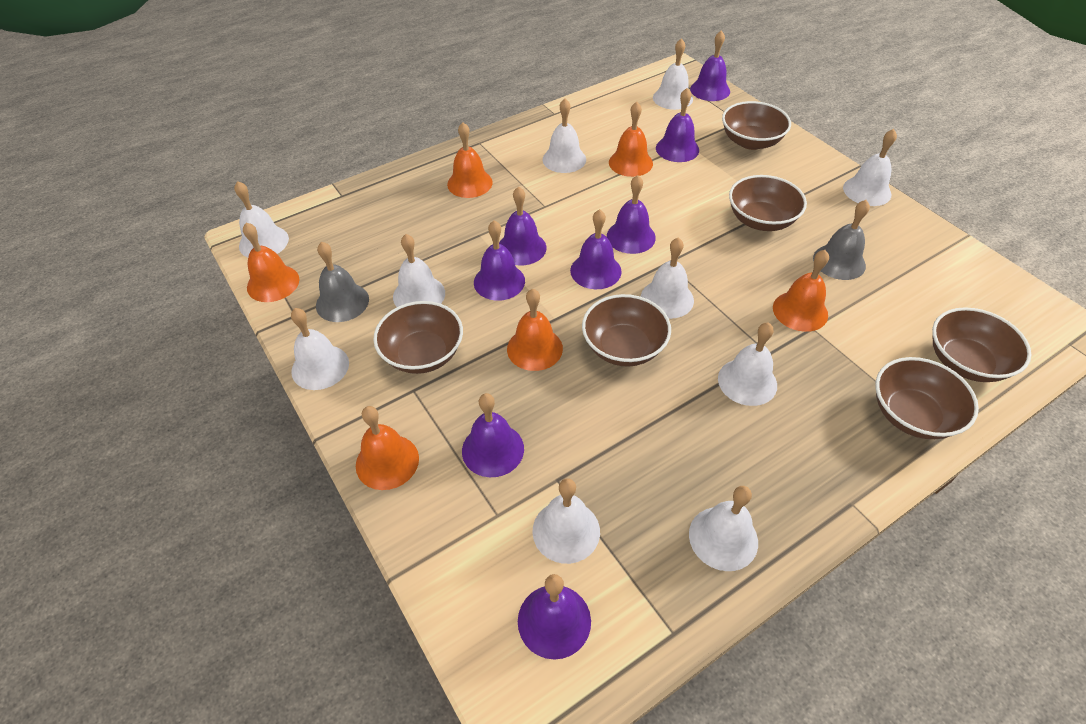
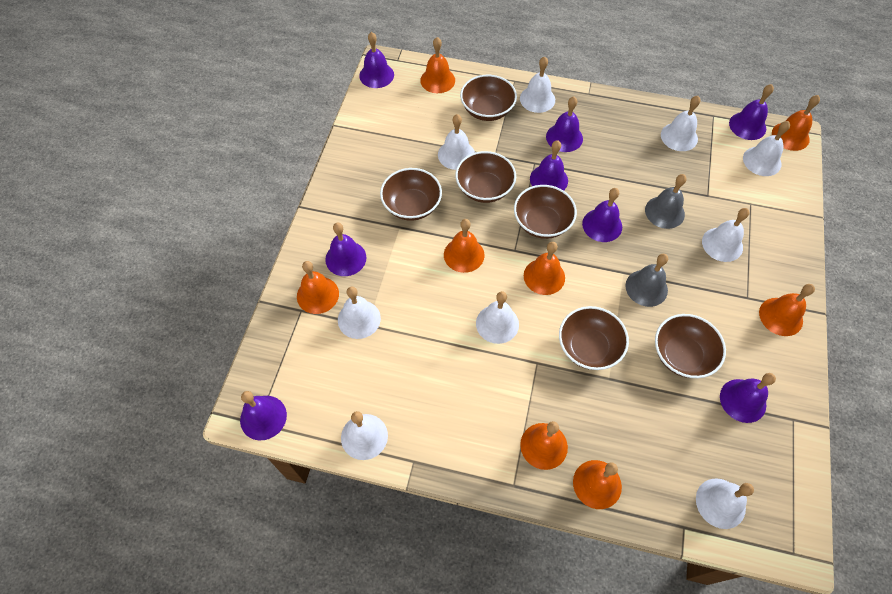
orange bell: [243,223,299,302] [356,406,419,490] [447,122,493,198] [507,289,563,371] [609,102,653,177] [773,250,829,332] = 6 -> [297,261,339,314] [420,37,455,93] [444,219,485,273] [520,421,568,470] [524,242,565,295] [573,460,622,509] [759,284,815,336] [772,95,820,151] = 8
white bell: [234,181,289,258] [291,308,349,390] [393,234,445,307] [532,478,600,564] [542,99,586,173] [641,237,694,319] [653,38,693,110] [689,486,758,571] [718,322,777,406] [843,129,897,206] = 10 -> [338,286,381,339] [341,411,388,460] [438,114,475,170] [476,291,519,344] [520,57,555,113] [661,96,701,151] [696,478,754,529] [702,208,749,262] [743,121,790,176] = 9

